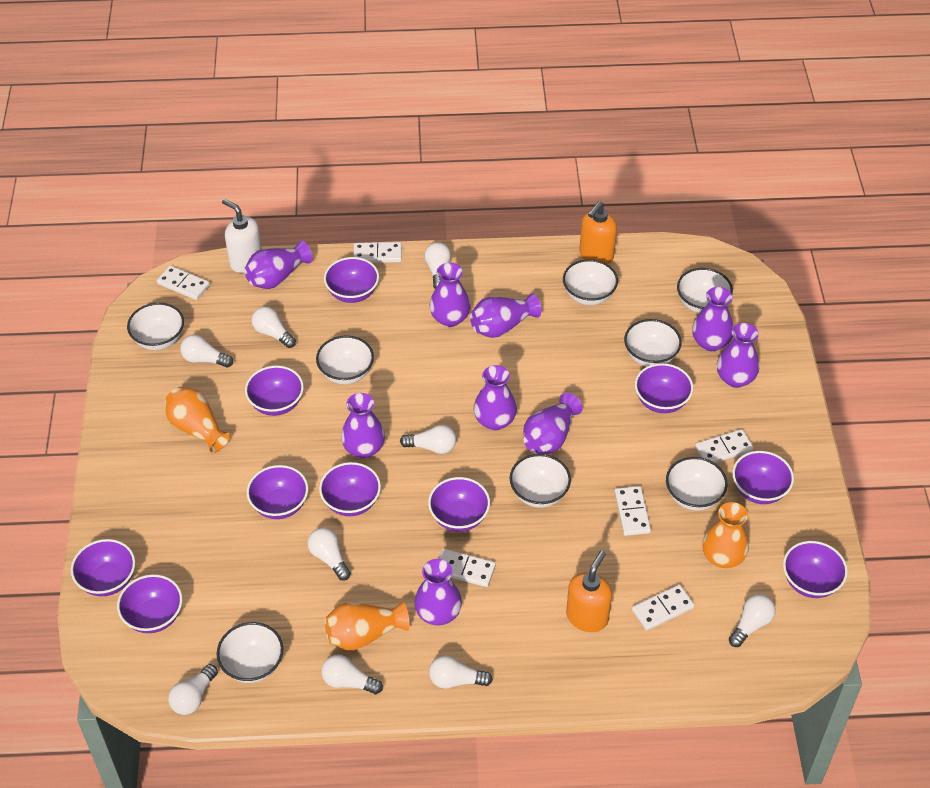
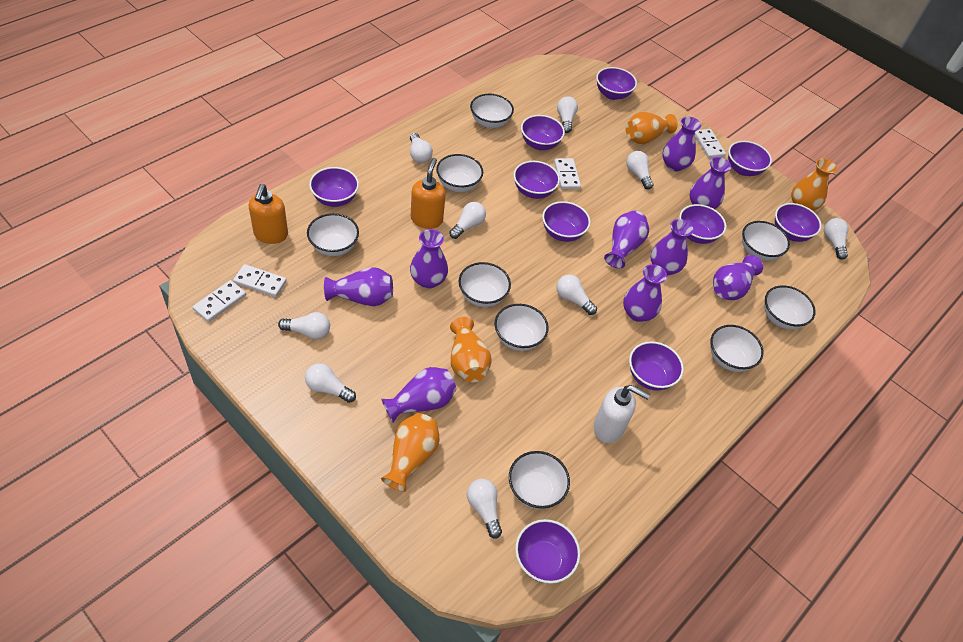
orange vase: [165,387,231,453] [325,602,410,650] [702,502,749,568] = 3 -> [381,413,439,492] [450,317,492,382] [626,112,678,144] [791,158,837,211] = 4
white bowl: [127,303,184,350] [217,622,283,683] [316,336,374,384] [510,454,571,508] [563,259,618,305] [624,319,682,367] [666,457,727,511] [677,268,733,313] = 8 -> [307,213,359,256] [436,154,483,192] [459,262,511,307] [470,94,514,128] [495,304,549,351] [509,451,570,509] [711,325,764,372] [742,221,790,261] [764,285,816,330] = 9
white domino: [157,265,210,300] [353,242,402,263] [439,549,496,587] [615,486,651,536] [632,584,695,631] [695,429,754,463] = 6 -> [193,280,246,322] [233,264,287,297] [554,158,581,189] [695,129,726,158] = 4

